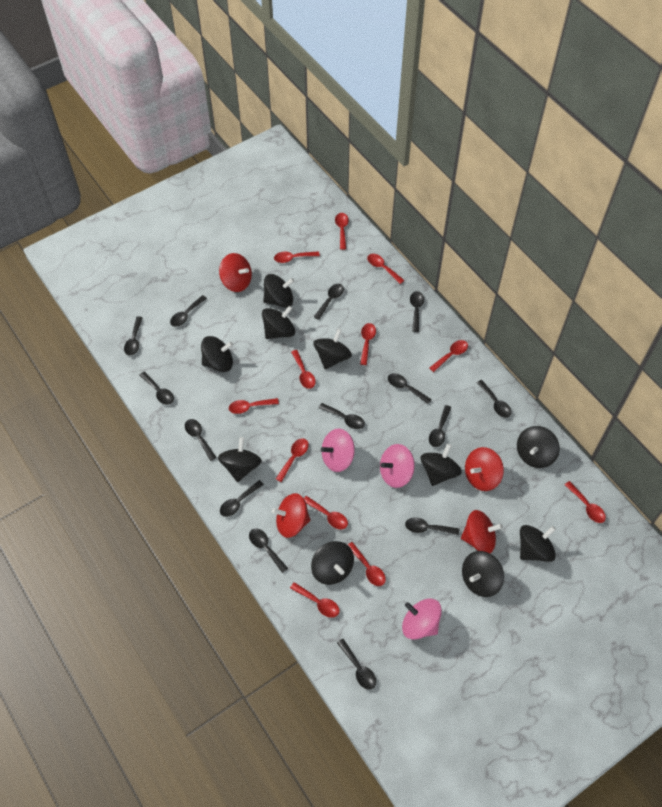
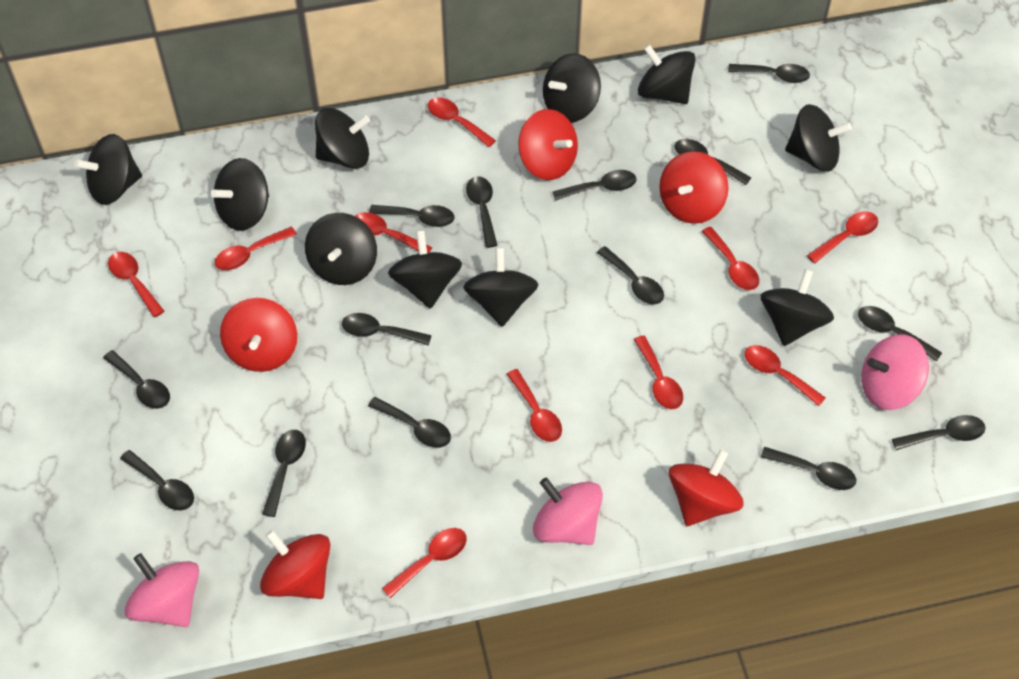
red spinning top: [219,253,252,292] [272,493,311,538] [461,510,503,553] [465,447,504,491] = 4 -> [220,298,297,372] [260,530,331,599] [518,109,578,180] [659,151,728,224] [669,449,744,526] = 5
red spoon: [229,398,279,414] [274,251,320,263] [276,438,309,482] [290,582,339,618] [291,350,316,389] [304,496,348,529] [335,213,349,250] [348,542,386,586] [360,323,376,365] [367,254,404,284] [429,340,468,372] [565,481,606,523] = 12 -> [108,252,164,317] [215,227,297,270] [355,212,432,253] [382,528,467,598] [428,97,496,147] [507,369,562,442] [634,336,683,409] [701,227,759,290] [745,345,826,406] [807,212,878,263] = 10

